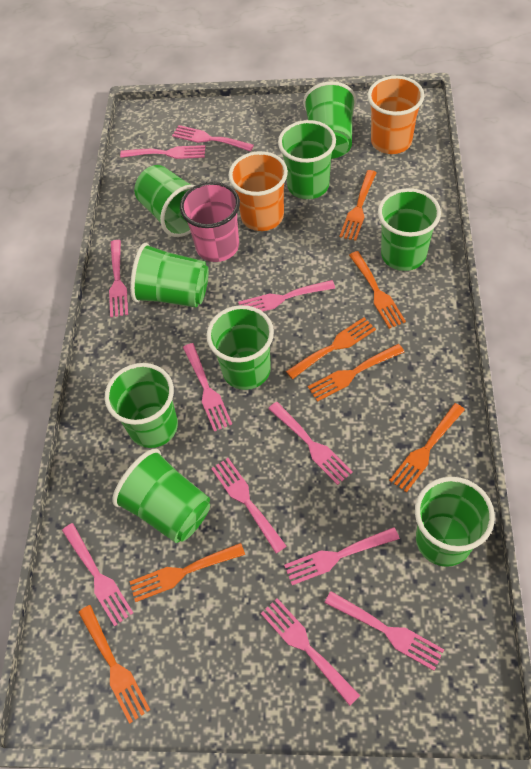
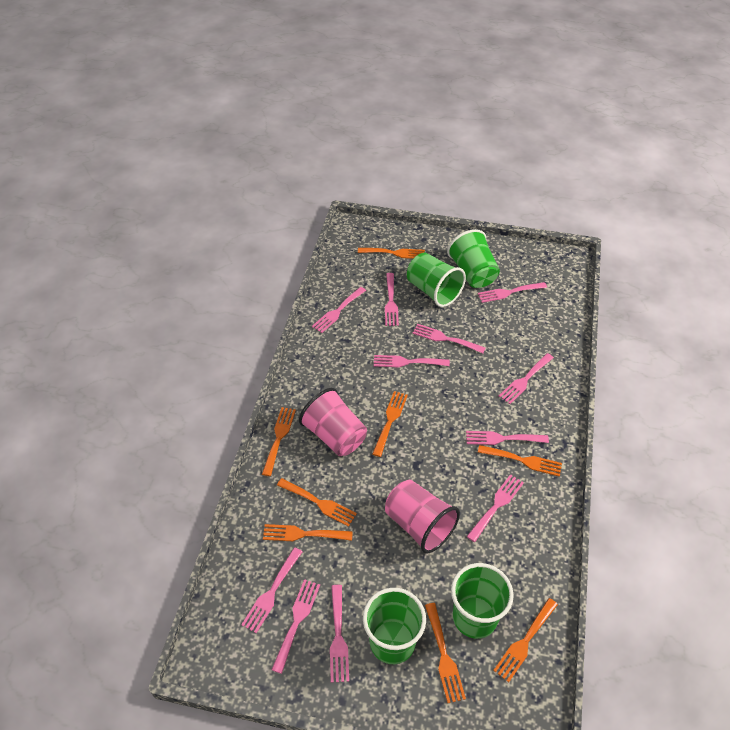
green cup: [105,363,178,448] [112,449,210,543] [130,243,209,307] [134,165,195,237] [207,305,274,390] [278,120,336,199] [303,81,356,159] [378,188,441,271] [415,477,495,567] = 9 -> [363,588,426,664] [407,253,466,307] [447,229,500,288] [451,563,514,639] = 4
orange cup: [228,151,288,231] [368,76,424,154] = 2 -> none = 0
orange fork: [78,605,150,724] [129,543,245,602] [286,317,376,379] [308,344,404,402] [339,170,377,241] [349,251,406,329] [389,403,465,493] = 7 -> [262,407,296,476] [263,524,353,541] [277,478,357,527] [358,248,425,259] [372,391,408,457] [425,603,466,703] [478,445,562,477] [493,598,558,683] = 8
pink cup: [180,182,240,262] = 1 -> [299,388,367,456] [385,480,460,553] = 2

